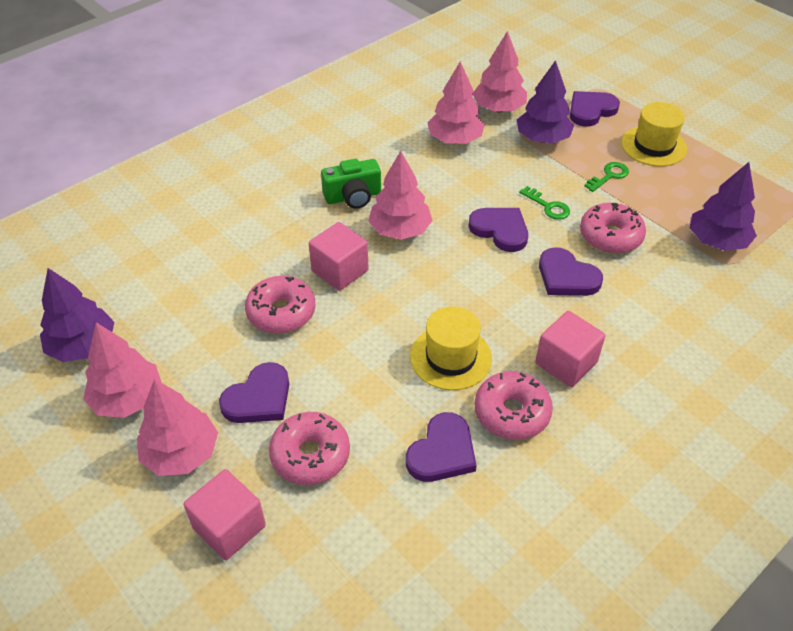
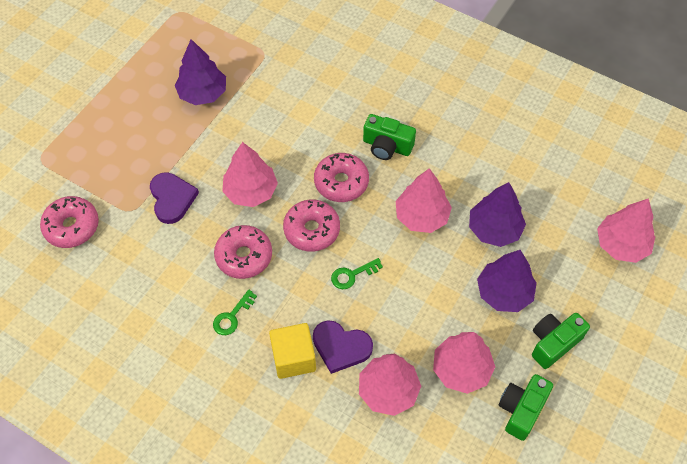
green camera: [321,159,381,209] = 1 -> [363,114,416,160] [499,374,553,441] [532,313,590,369] = 3
pink cube: [184,469,266,560] [309,222,369,291] [535,311,605,387] = 3 -> none = 0
purple heart: [219,362,289,423] [406,412,477,482] [468,208,528,252] [539,247,603,296] [570,91,620,127] = 5 -> [150,172,199,224] [313,320,373,374] = 2
yellow cube: none = 0 -> [269,323,316,379] = 1
yellow hat: [410,306,492,391] [621,102,687,167] = 2 -> none = 0

